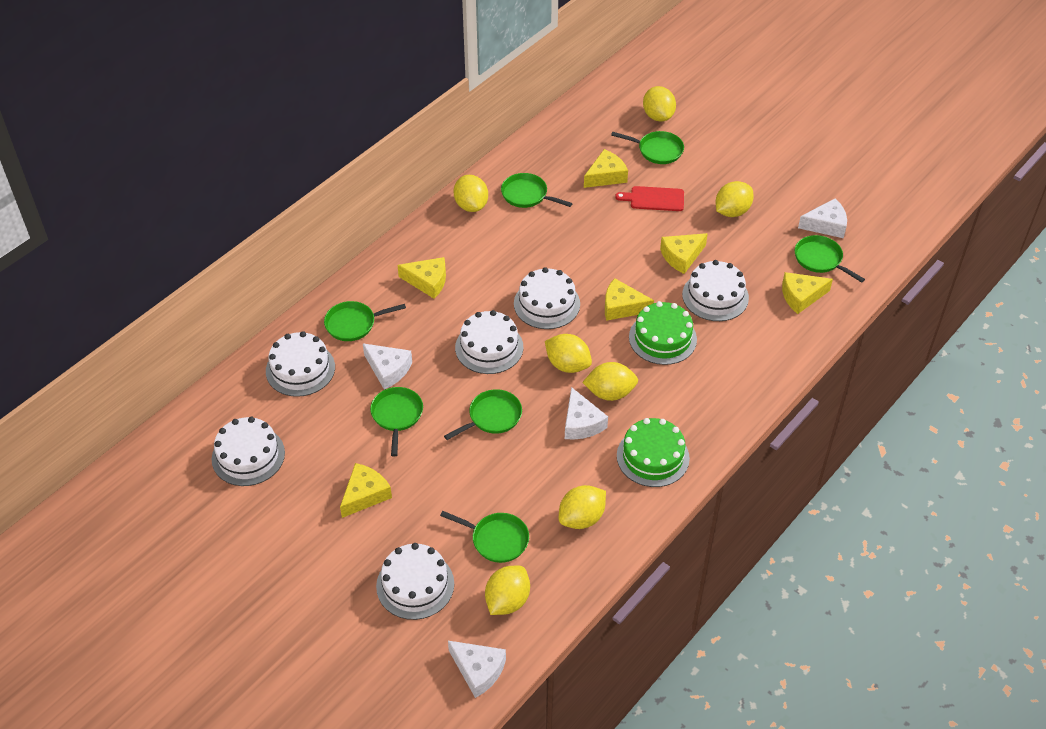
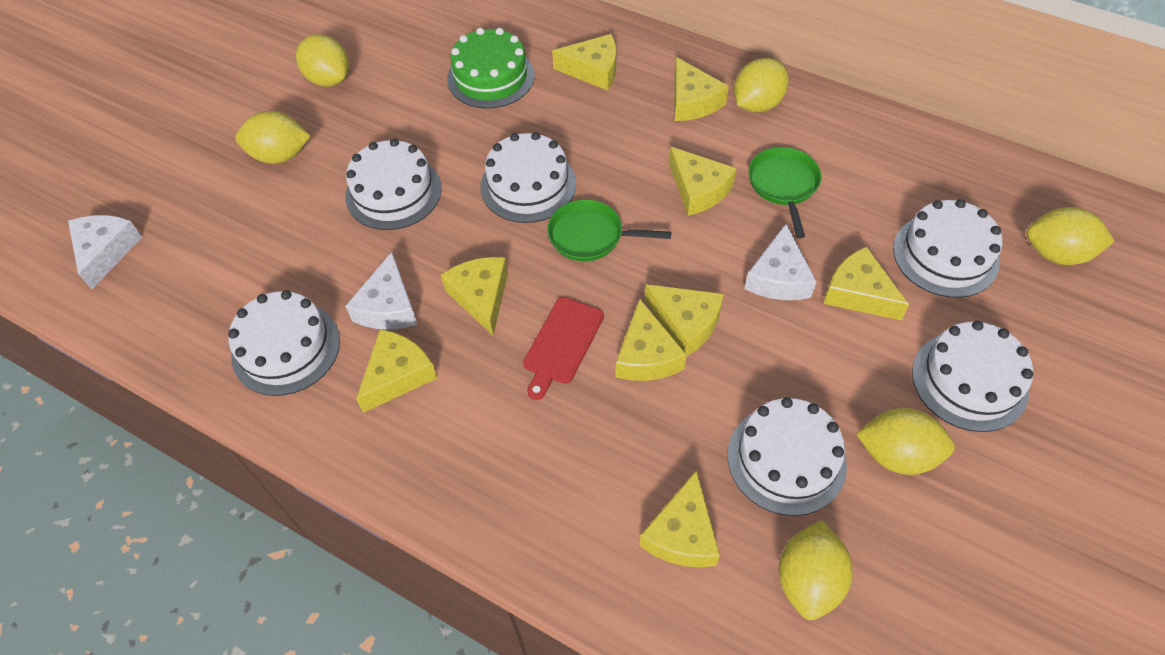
green cake: [617,418,690,487] [629,301,697,365] = 2 -> [447,28,535,109] = 1
green pan: [324,301,406,341] [370,387,423,457] [440,511,529,563] [444,389,522,440] [501,173,573,208] [611,131,684,164] [795,235,865,283] = 7 -> [547,199,671,261] [748,147,822,238] = 2
white cheese: [363,343,412,389] [448,641,506,698] [565,387,608,440] [798,198,847,238] = 4 -> [68,215,142,289] [345,252,418,330] [744,224,817,300] = 3
yellow cheese: [340,463,392,518] [398,257,446,299] [584,149,628,188] [605,278,654,321] [660,233,708,274] [782,272,833,314] = 6 -> [356,329,437,413] [441,257,508,335] [552,34,616,90] [616,299,687,381] [639,470,720,568] [645,284,724,356] [669,147,736,216] [675,57,729,121] [823,246,909,320] = 9
yellow lemon: [454,175,488,212] [485,566,530,615] [545,334,592,373] [559,485,606,529] [582,362,638,401] [643,86,676,122] [716,181,754,217] = 7 -> [235,111,311,164] [296,34,349,87] [734,58,789,113] [779,520,853,620] [856,408,955,475] [1027,207,1115,265] = 6

